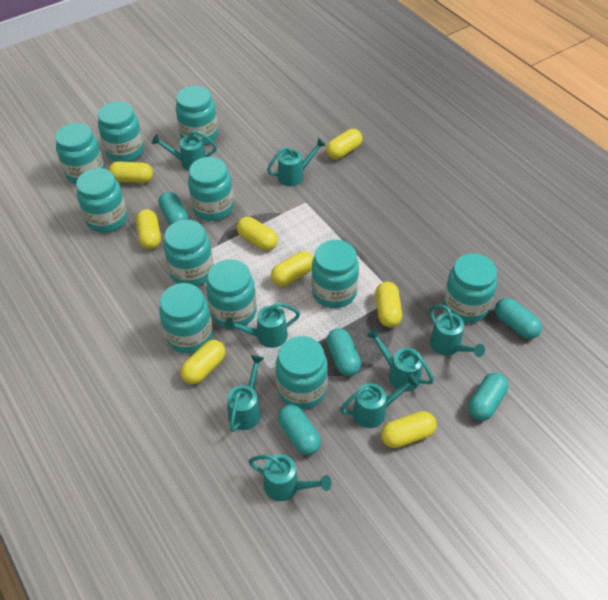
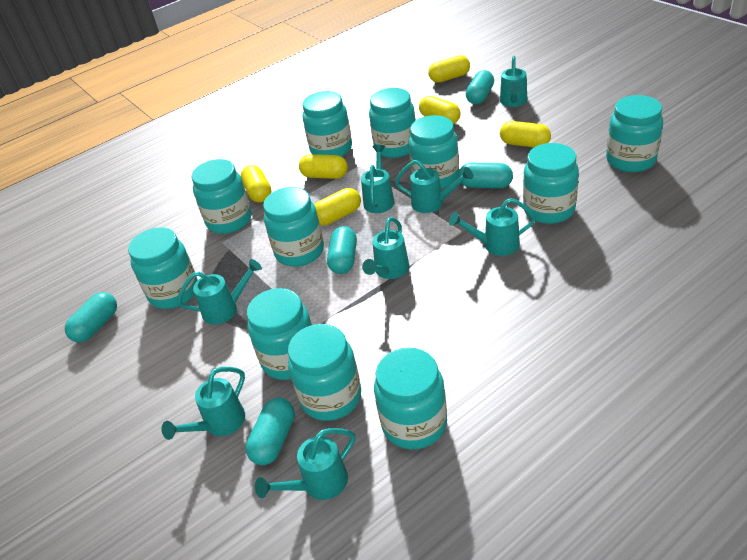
yellow capsule: [109,161,153,183] [136,209,161,249] [181,340,226,384] [237,217,278,251] [271,251,314,286] [326,129,362,159] [375,282,402,327] [381,411,437,448] = 8 -> [240,165,272,203] [299,154,348,179] [314,188,361,225] [419,96,461,124] [428,55,470,83] [500,121,551,147] = 6

